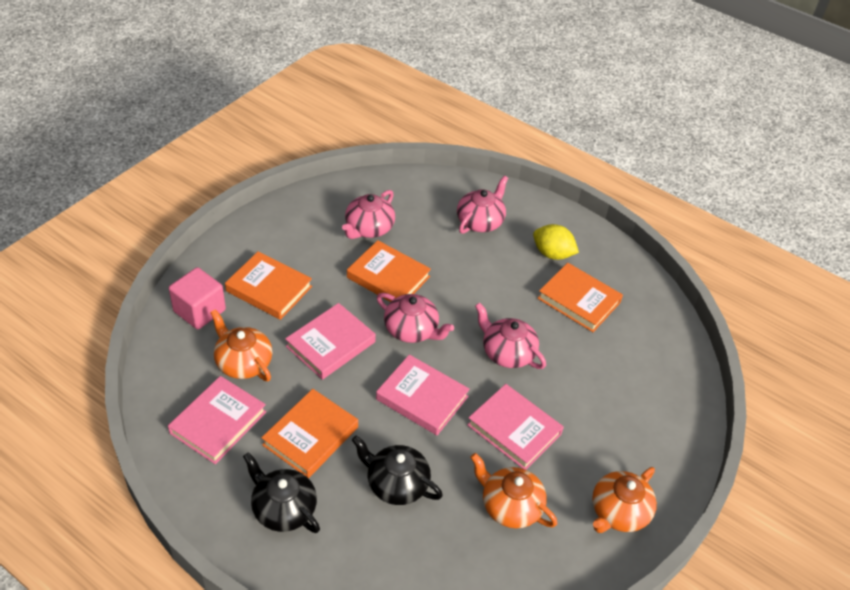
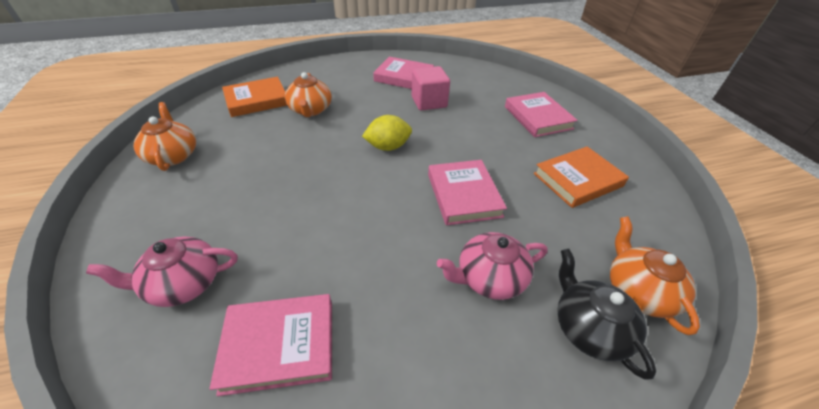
black teapot: [243,452,320,533] [352,436,443,505] = 2 -> [557,249,656,380] = 1
orange book: [225,251,312,320] [261,389,358,478] [347,240,431,302] [537,263,623,332] = 4 -> [222,77,287,117] [534,146,629,208] = 2
pink teapot: [342,190,395,239] [377,293,454,343] [457,176,508,234] [475,303,546,369] = 4 -> [86,236,238,307] [437,232,548,300] = 2

